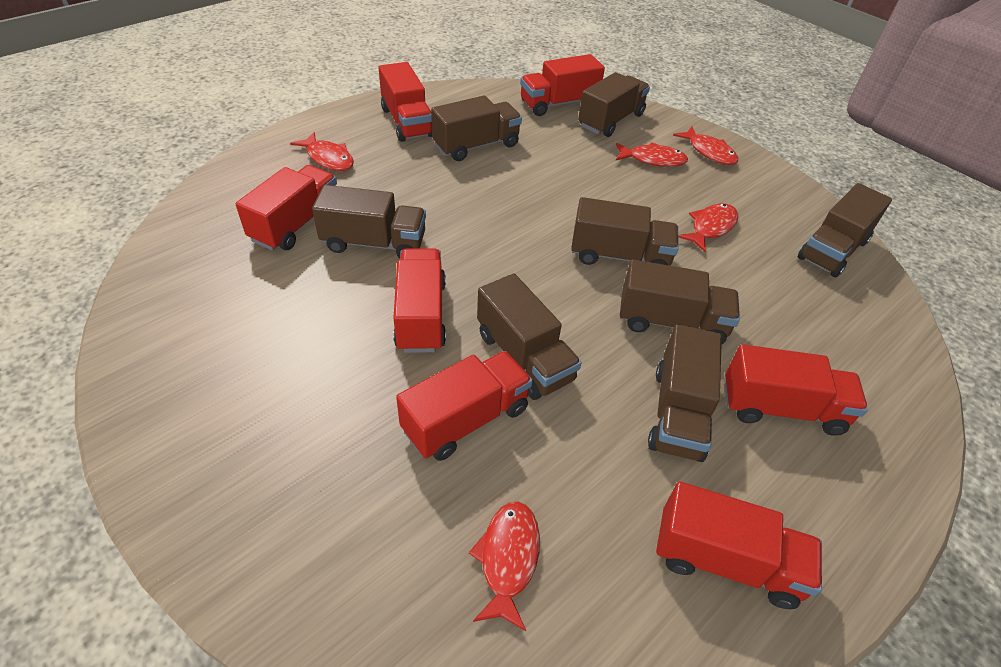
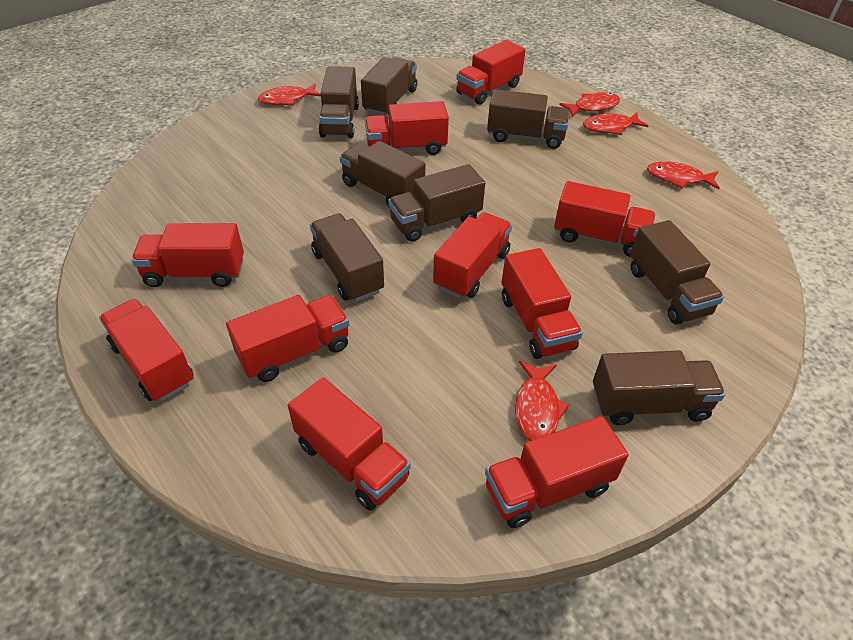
red truck: [236,165,337,251] [378,62,432,142] [393,248,446,353] [396,351,533,461] [520,54,605,116] [656,482,822,609] [725,344,868,436] = 7 -> [99,299,193,401] [131,223,244,287] [226,295,349,382] [288,378,410,510] [365,101,449,155] [433,212,512,298] [456,40,526,105] [485,416,629,528] [501,248,583,359] [554,181,656,257] = 10

